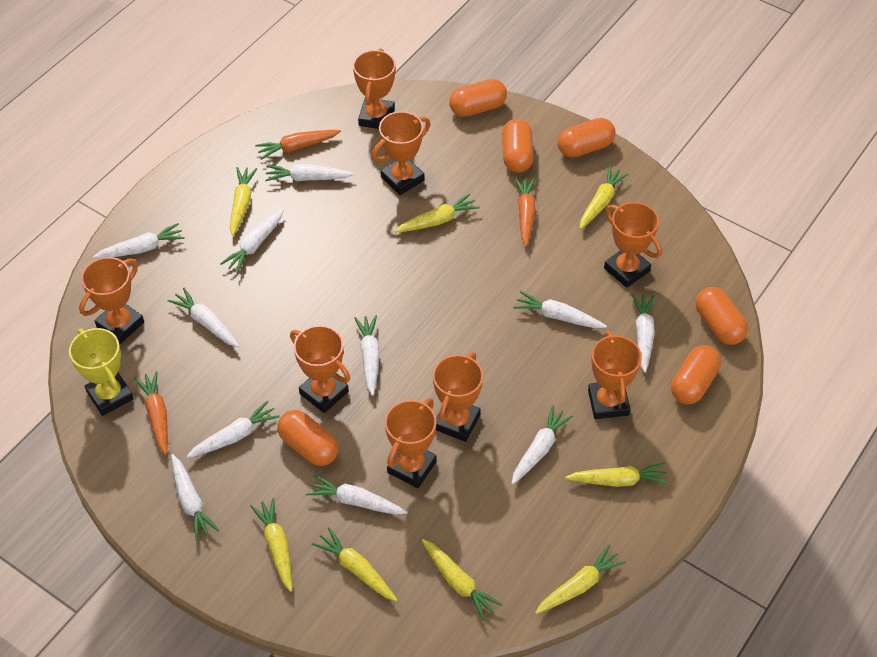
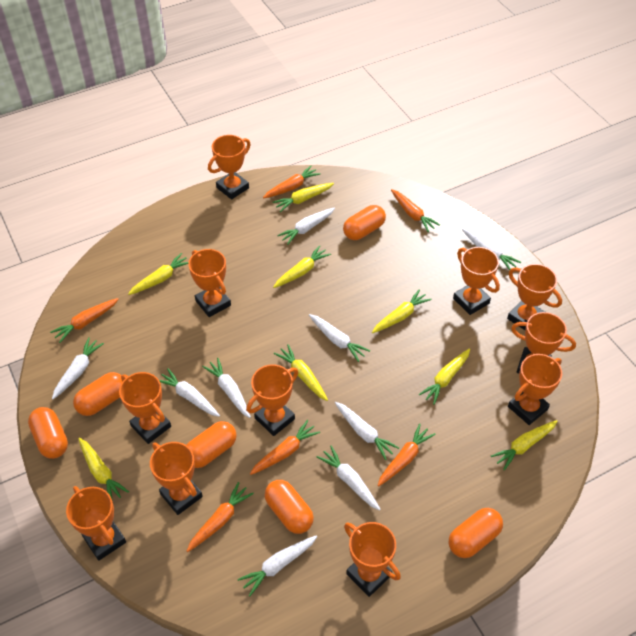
orange carrot: [134,371,168,455] [255,130,341,160] [514,177,536,246] = 3 -> [50,298,119,343] [187,482,254,552] [250,420,320,475] [263,165,321,198] [377,423,436,487] [391,189,440,232] = 6
orange trophy: [79,257,144,344] [290,325,350,413] [353,49,396,129] [372,111,430,195] [385,398,437,488] [433,352,483,442] [588,331,642,419] [604,202,662,288] = 8 -> [66,486,126,561] [119,372,171,444] [150,442,203,515] [188,249,231,317] [208,135,251,200] [246,364,298,436] [344,522,401,597] [453,247,500,315] [507,264,562,330] [508,354,562,425] [511,312,576,374] = 11
white carrot: [93,223,185,258] [167,288,239,347] [171,454,220,541] [186,400,280,458] [220,209,284,273] [265,164,354,181] [306,474,408,515] [354,315,380,396] [511,406,573,485] [514,291,607,328] [632,294,655,373] = 11 -> [52,337,104,399] [159,368,220,417] [202,358,251,418] [238,535,318,596] [277,207,335,245] [309,314,370,362] [317,446,381,511] [335,402,399,460] [462,229,521,270] = 9
yellow trophy: [69,328,134,416] = 1 -> none = 0

